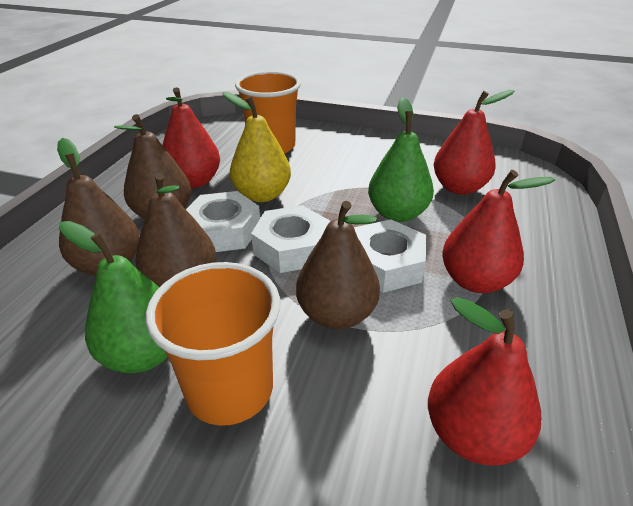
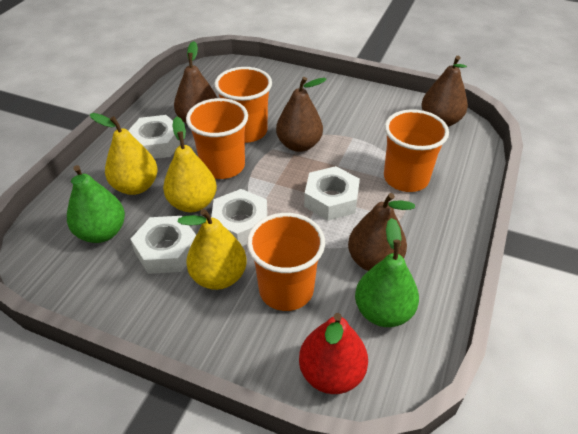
orange cup: [146,262,280,426] [235,71,301,154] = 2 -> [186,98,248,179] [214,67,272,143] [247,213,325,311] [384,109,449,192] = 4
red pear: [162,87,220,188] [428,297,541,466] [434,90,514,195] [442,170,555,293] = 4 -> [299,313,368,394] = 1
white nut: [186,191,260,252] [251,205,330,273] [354,220,426,293] = 3 -> [128,115,180,159] [131,216,196,274] [211,189,267,246] [304,166,360,221] = 4
yellow pear: [223,92,291,202] = 1 -> [90,113,158,195] [163,117,217,212] [177,209,247,290] = 3

